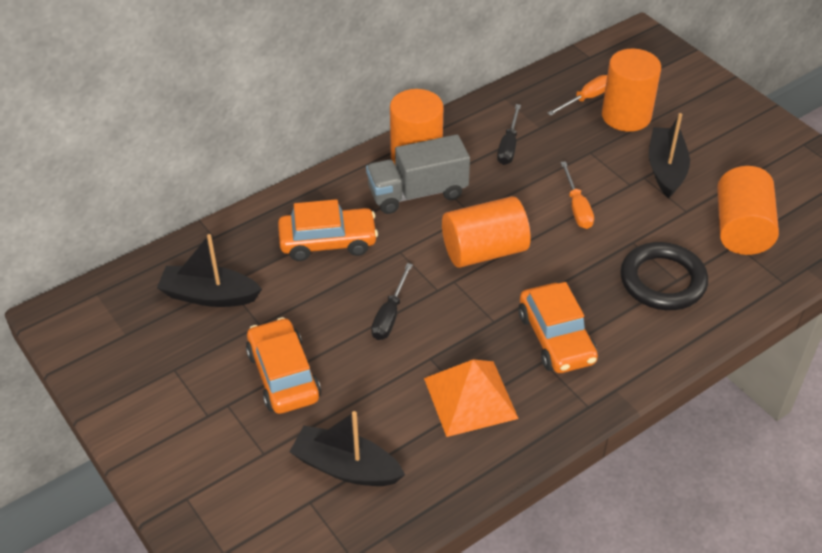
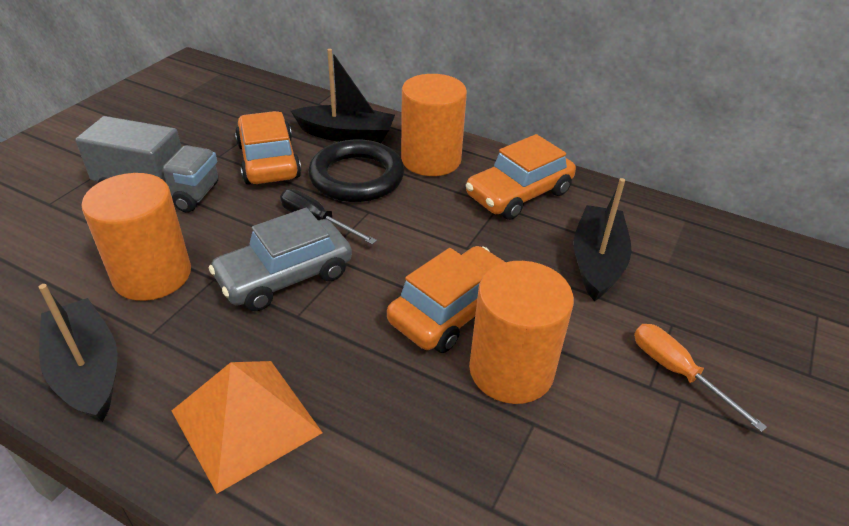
black screwdriver: [371,263,413,340] [497,104,521,165] = 2 -> [280,189,377,245] = 1
grey car: none = 0 -> [209,208,352,311] = 1
orange cylinder: [390,89,444,164] [442,196,531,268] [602,49,661,132] [717,166,779,255] = 4 -> [82,173,191,301] [401,74,467,176] [469,261,574,404] = 3
orange screwdriver: [548,75,607,116] [561,161,594,229] = 2 -> [634,324,767,432] = 1

